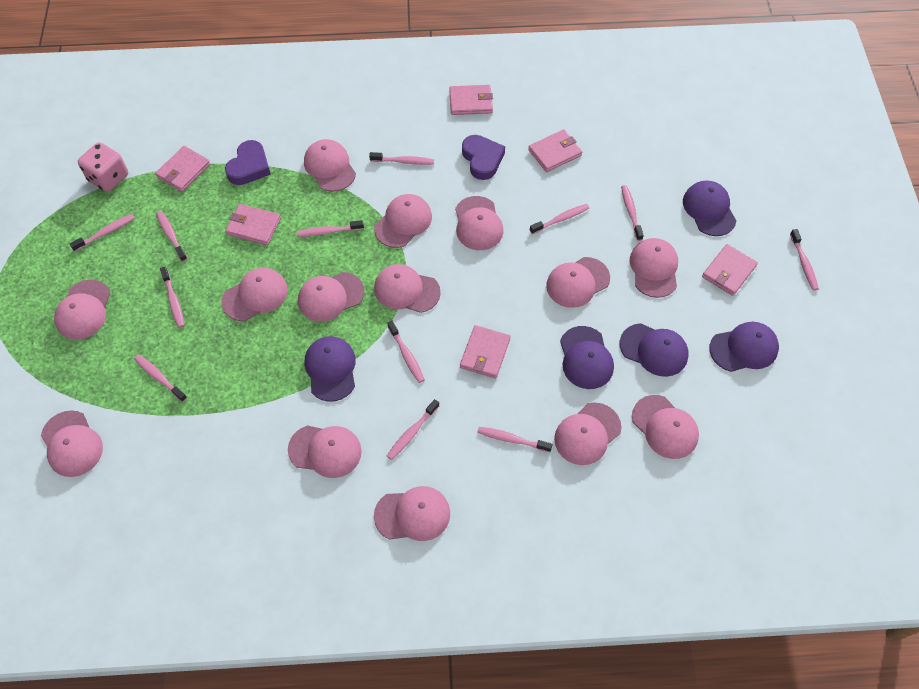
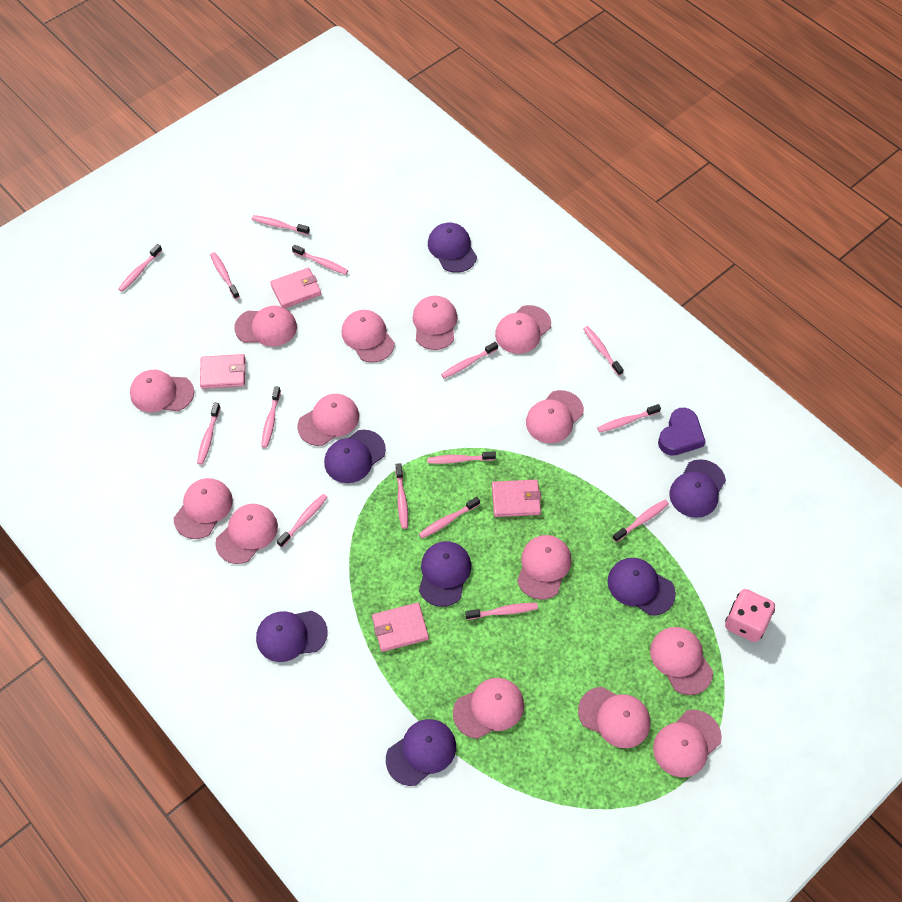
pink toothbrush: [70,214,135,251] [134,355,187,402] [156,211,187,262] [160,267,185,328] [296,220,364,237] [369,152,434,165] [387,321,425,383] [387,399,439,460] [477,427,553,452] [530,204,589,234] [621,185,644,241] [790,229,819,290] = 12 -> [118,244,162,292] [197,403,221,465] [210,252,240,299] [252,215,310,235] [261,386,281,448] [277,494,328,547] [292,245,348,275] [396,463,408,529] [419,497,480,539] [427,451,496,464] [441,342,498,379] [465,603,538,620] [583,326,624,376] [597,404,661,433] [613,500,669,542] = 15
pink wallet: [155,146,211,192] [225,204,281,245] [449,85,493,115] [460,325,511,379] [528,129,582,172] [702,244,758,296] = 6 -> [200,354,245,389] [270,268,321,308] [372,602,429,652] [492,480,541,517] = 4
purple cap: [305,336,356,402] [560,326,614,389] [620,323,689,377] [683,181,736,236] [709,322,779,372] = 5 -> [256,611,328,662] [324,430,386,483] [386,719,456,786] [419,541,471,607] [428,223,477,273] [608,558,676,616] [669,459,726,518] = 7
purple heart: [225,140,271,185] [462,135,505,180] = 2 -> [658,408,706,456] = 1

